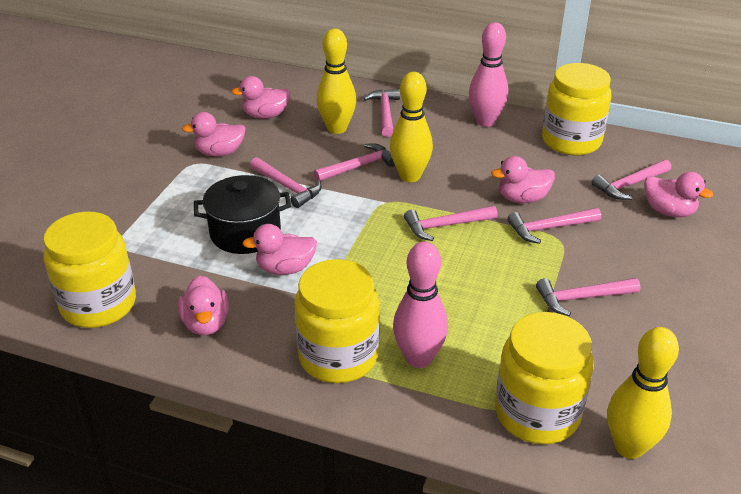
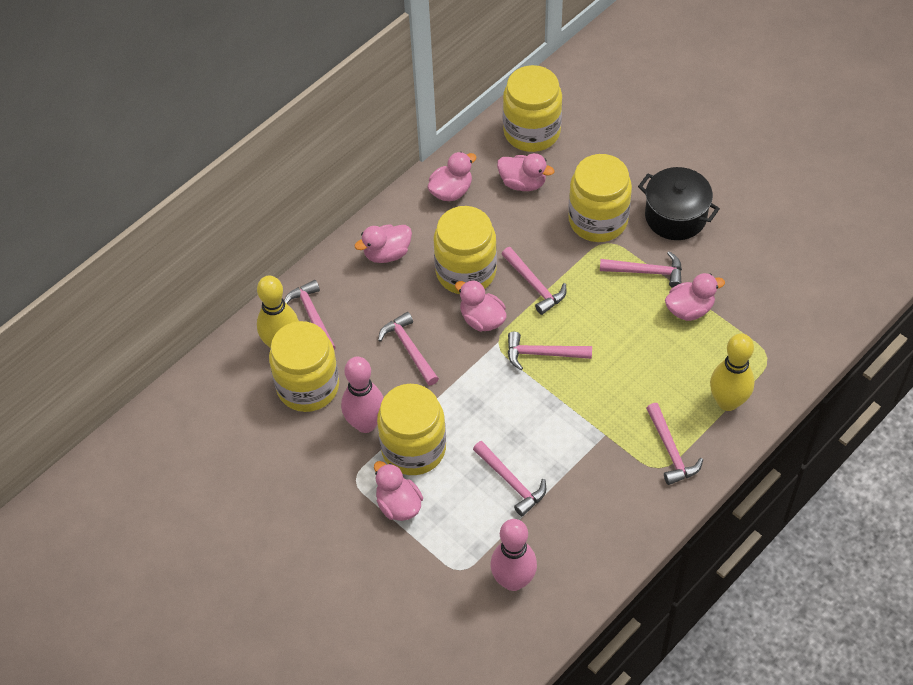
yellow bowling pin: [316,29,356,134] [390,72,433,182] [607,327,679,459] = 3 -> [257,276,299,348] [710,333,755,411] = 2
yellow jar: [43,212,136,328] [294,259,380,383] [495,312,594,444] [542,63,611,155] = 4 -> [269,321,339,412] [377,384,446,475] [434,206,497,294] [503,65,562,152] [568,154,632,242] = 5

